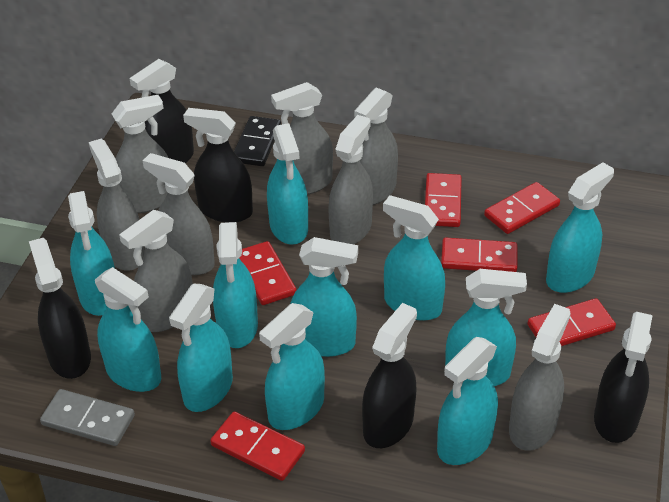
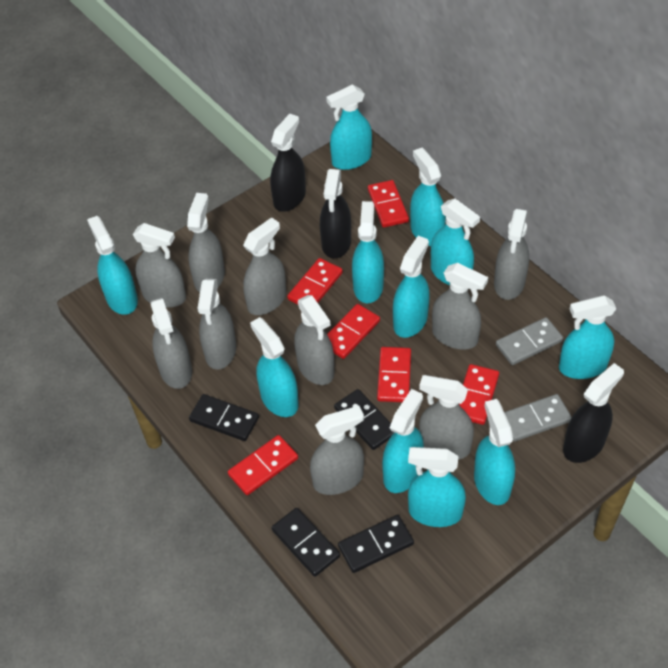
black domino: [234,116,281,166] = 1 -> [189,394,259,441] [271,508,340,577] [334,389,394,450] [338,515,414,573] = 4
black spray bottle: [29,238,91,379] [129,59,194,164] [183,108,253,223] [362,303,417,448] [594,312,653,443] = 5 -> [270,114,306,212] [320,169,351,259] [563,363,624,463] = 3
grey domino: [40,389,135,446] = 1 -> [496,317,563,365] [504,394,572,442] = 2
grey spray bottle: [89,139,145,271] [112,95,168,213] [119,210,193,332] [143,153,215,275] [271,82,333,195] [328,115,373,244] [354,88,398,205] [509,304,571,451] = 8 -> [133,223,186,308] [150,298,192,389] [187,193,225,292] [197,279,236,370] [243,217,286,315] [294,295,334,385] [310,406,364,495] [419,375,474,460] [432,263,488,350] [494,209,529,300] = 10

